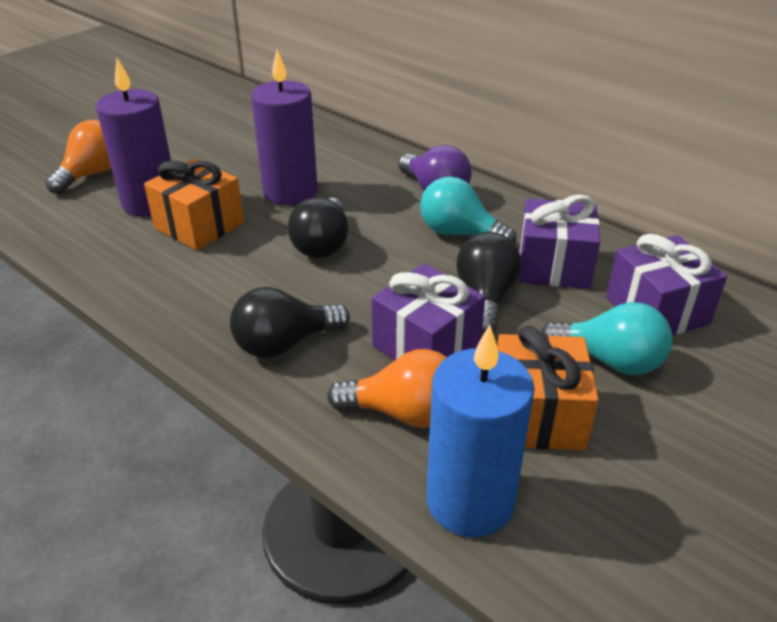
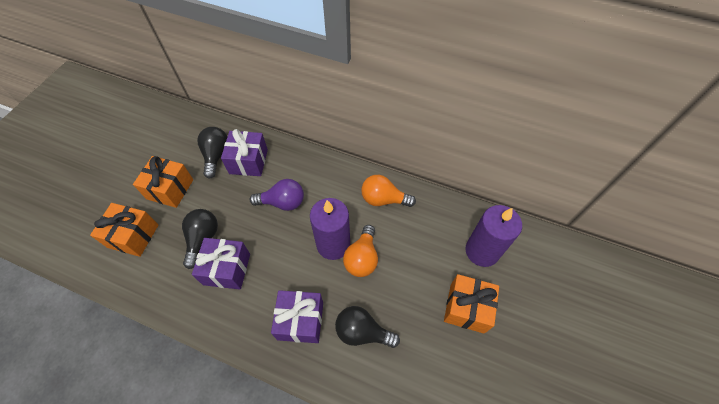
blue candle: [426,325,535,537] = 1 -> none = 0
orange gift: [144,159,244,251] [497,326,599,450] = 2 -> [90,203,158,257] [133,156,193,208] [444,274,499,334] = 3
turquoise light bulb: [420,176,517,244] [540,302,672,375] = 2 -> none = 0

